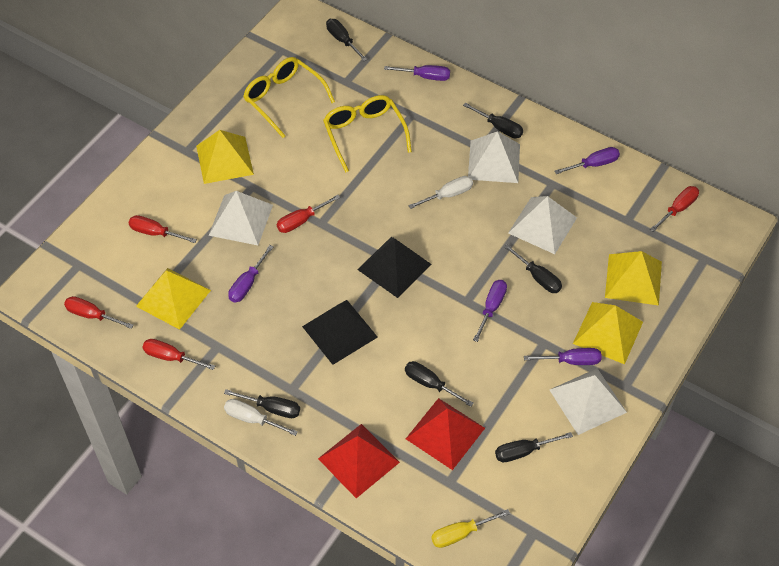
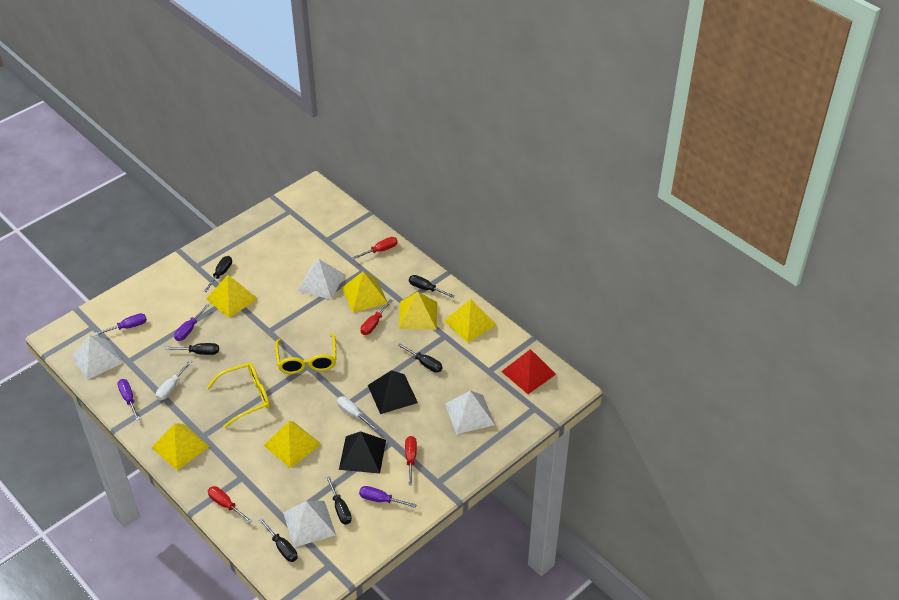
purple screwdriver: [228,245,273,302] [384,65,450,81] [473,280,507,342] [524,348,602,365] [554,147,620,174] = 5 -> [94,313,147,336] [117,379,140,421] [174,304,209,341] [359,486,417,508] = 4
red pyramid: [318,424,400,498] [406,398,485,470] = 2 -> [501,349,556,394] = 1
red screwdriver: [64,296,134,329] [129,215,197,243] [143,339,215,370] [277,195,340,233] [650,186,699,232] = 5 -> [208,486,252,523] [352,237,398,259] [361,299,393,335] [405,436,417,485] = 4
yellow pyramid: [136,268,211,330] [196,130,254,184] [573,302,643,364] [605,251,662,306] = 4 -> [151,423,209,470] [206,275,258,318] [263,421,321,468] [342,271,388,313] [399,292,437,330] [444,299,496,343] = 6
yellow screwdriver: [431,509,510,548] = 1 -> none = 0

